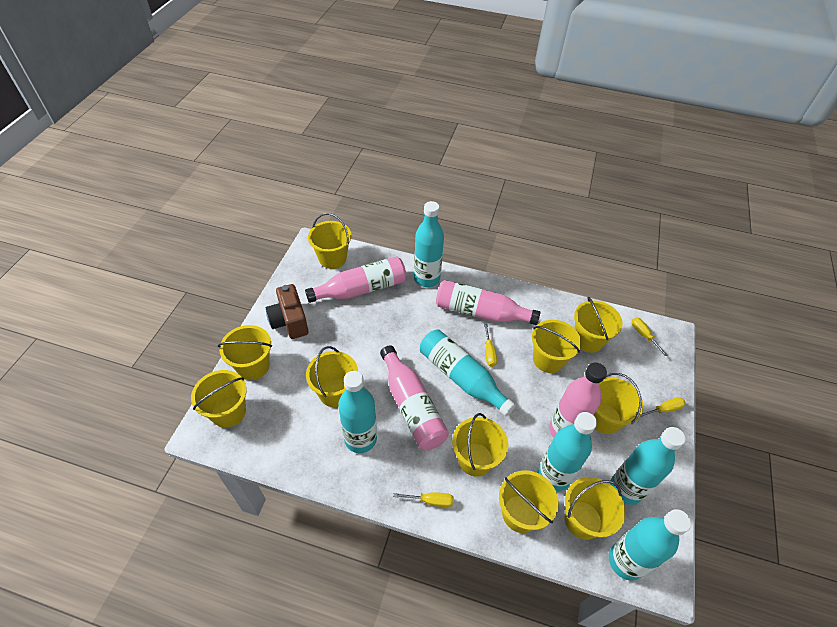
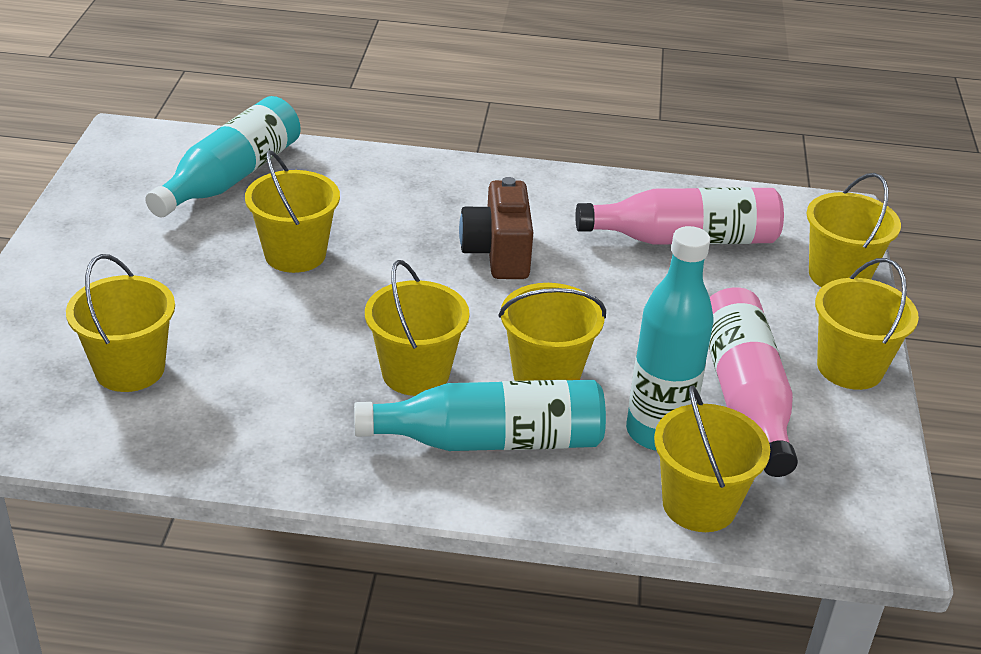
pink bottle: [305,256,406,303] [380,345,449,450] [436,280,540,325] [549,362,607,438] = 4 -> [575,187,784,245] [709,287,798,477] = 2
turquoise bottle: [338,371,377,453] [414,201,444,287] [420,329,516,416] [538,412,597,491] [609,509,691,581] [610,427,685,505] = 6 -> [145,96,301,217] [354,380,606,451] [626,226,714,451] = 3
yellow bucket: [191,370,247,428] [218,325,272,380] [306,346,358,407] [308,213,351,269] [452,413,508,477] [499,470,559,533] [532,320,581,373] [564,477,626,540] [574,297,623,353] [594,373,643,434] = 10 -> [66,254,175,392] [245,150,340,273] [365,260,470,396] [498,283,606,381] [654,385,770,532] [806,173,901,287] [815,258,919,390] = 7
yellow screwdriver: [393,492,454,507] [484,324,497,367] [632,317,668,356] [639,397,686,418] = 4 -> none = 0

